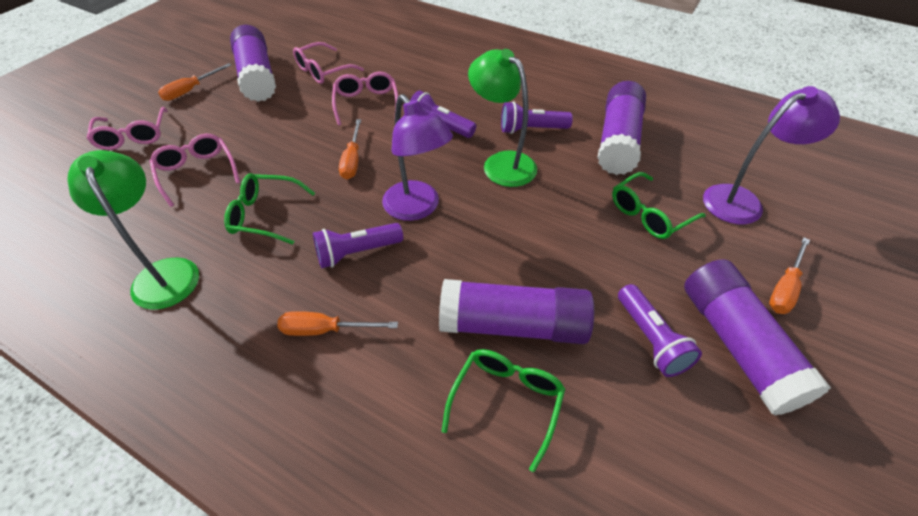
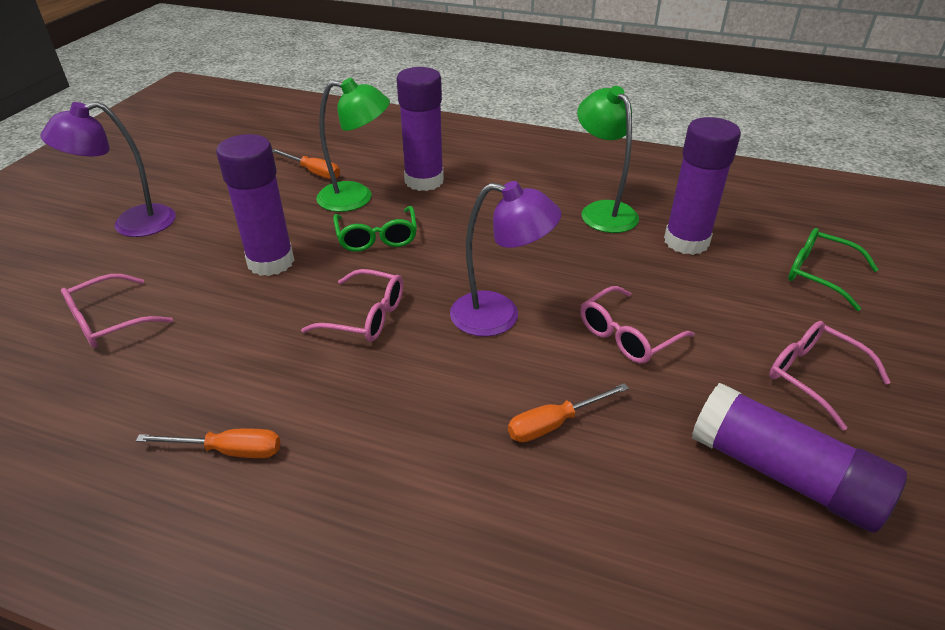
green glasses: [224,173,315,245] [441,349,565,472] [612,172,706,239] = 3 -> [333,206,417,252] [788,228,879,311] = 2
orange screwdriver: [158,63,231,101] [277,311,398,336] [339,119,361,179] [769,237,810,314] = 4 -> [136,429,280,458] [272,149,340,179] [508,383,629,442] = 3
purple flashlight: [313,223,403,268] [410,91,476,138] [501,101,573,134] [618,284,702,377] = 4 -> none = 0

